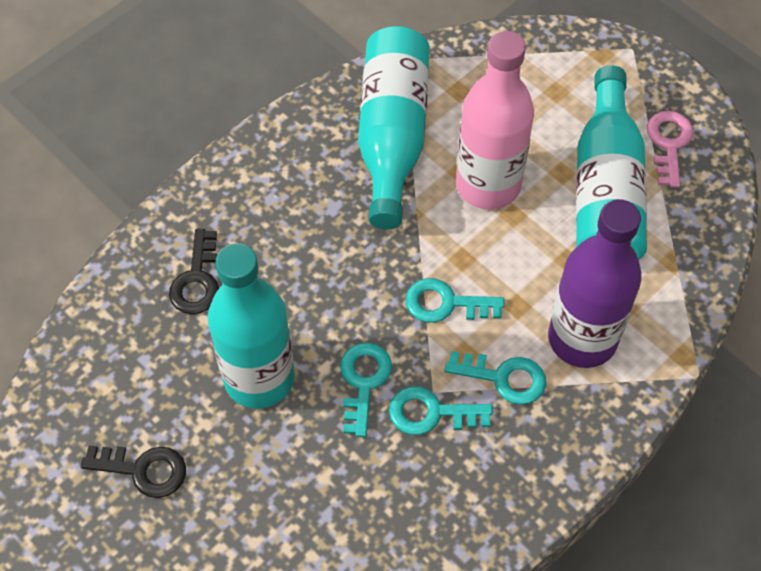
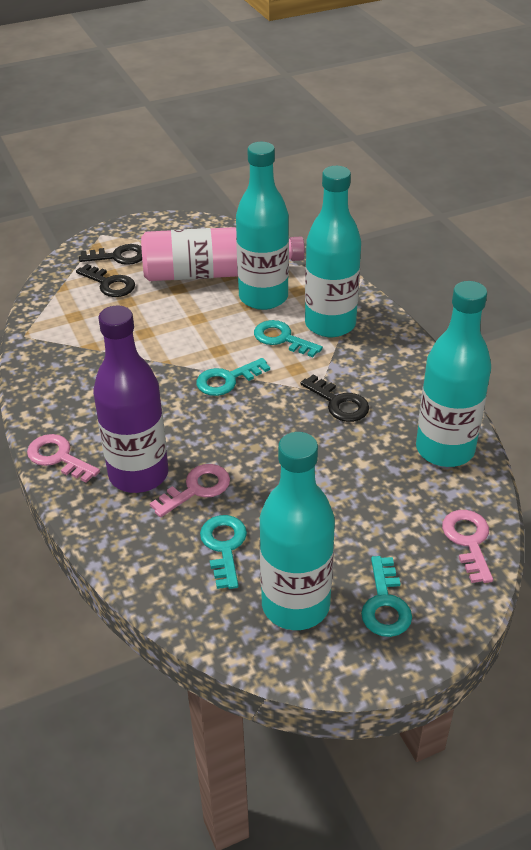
black key: [81,445,186,498] [169,229,219,314] = 2 -> [76,264,135,297] [79,244,142,265] [300,375,369,422] = 3
pink key: [647,111,693,188] = 1 -> [27,434,100,483] [150,464,230,517] [442,510,493,583] = 3
turquoise bottle: [208,243,295,409] [358,26,430,230] [576,65,647,260] = 3 -> [236,142,289,310] [259,432,335,630] [305,166,361,337] [416,281,491,467] = 4

